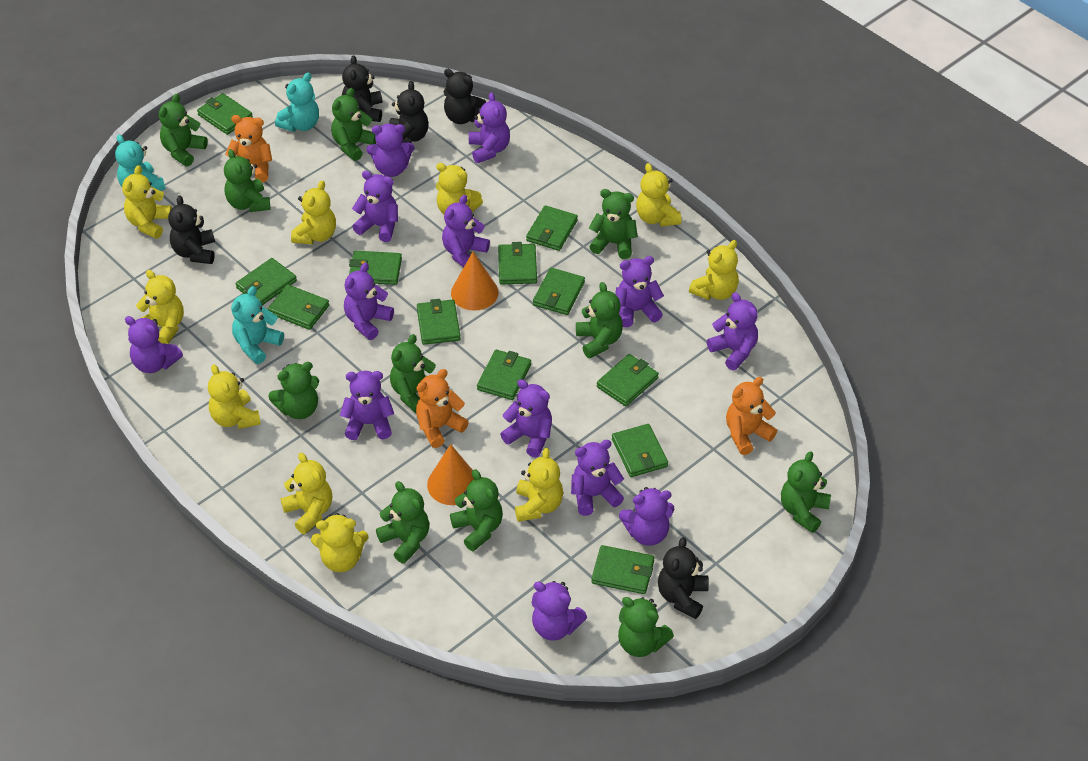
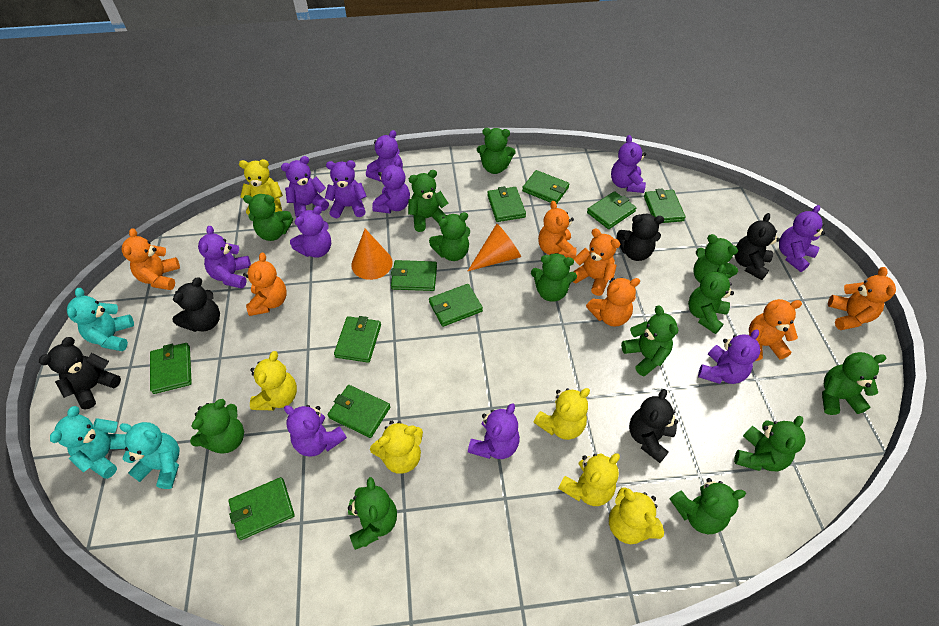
green teddy bear: [159,94,208,166] [224,149,271,212] [268,362,319,419] [331,88,376,161] [376,481,429,564] [390,334,436,413] [450,469,503,552] [576,282,623,358] [589,189,638,259] [618,597,674,657] [781,451,831,533] = 11 -> [190,399,244,453] [243,194,293,241] [348,477,397,550] [408,170,448,232] [429,212,470,261] [477,128,516,174] [531,253,577,302] [621,306,678,376] [670,478,746,534] [688,264,734,334] [693,234,738,283] [734,416,806,471] [822,352,887,415] = 13
green wallet: [197,93,253,135] [236,258,297,305] [268,284,329,330] [349,251,402,285] [417,299,461,345] [477,349,531,400] [498,242,537,284] [526,205,578,251] [533,268,585,315] [591,545,654,594] [597,354,659,406] [612,424,668,477] = 12 -> [150,343,192,394] [228,477,295,540] [328,385,390,438] [334,316,381,363] [391,260,437,291] [429,284,483,327] [487,186,526,222] [522,170,569,204] [587,191,636,229] [644,189,686,223] = 10
orange teddy bear: [225,115,272,182] [416,369,469,448] [726,377,777,455] = 3 -> [122,228,180,290] [243,253,287,316] [538,201,576,259] [573,229,620,296] [586,277,640,327] [749,299,802,361] [828,267,896,330] = 7
purple teddy bear: [125,316,183,373] [340,371,394,440] [344,263,394,340] [352,171,398,242] [366,124,415,177] [442,195,490,268] [469,92,510,163] [500,379,552,458] [531,581,587,641] [571,440,624,516] [615,256,664,327] [619,487,674,546] [707,292,758,370] = 13 -> [198,226,251,289] [281,156,329,217] [284,405,347,457] [290,206,331,257] [325,160,367,218] [366,130,403,182] [372,158,410,213] [468,403,520,459] [611,135,646,193] [698,329,761,384] [779,205,825,272] = 11
yellow teddy bear: [122,165,172,239] [136,270,184,344] [208,364,261,429] [281,453,332,534] [291,180,336,244] [311,513,369,572] [436,163,483,215] [515,448,563,522] [636,163,681,227] [689,240,739,300] = 10 -> [239,159,283,215] [250,351,297,410] [370,421,423,474] [534,388,590,440] [558,453,620,506] [609,487,664,544] = 6

